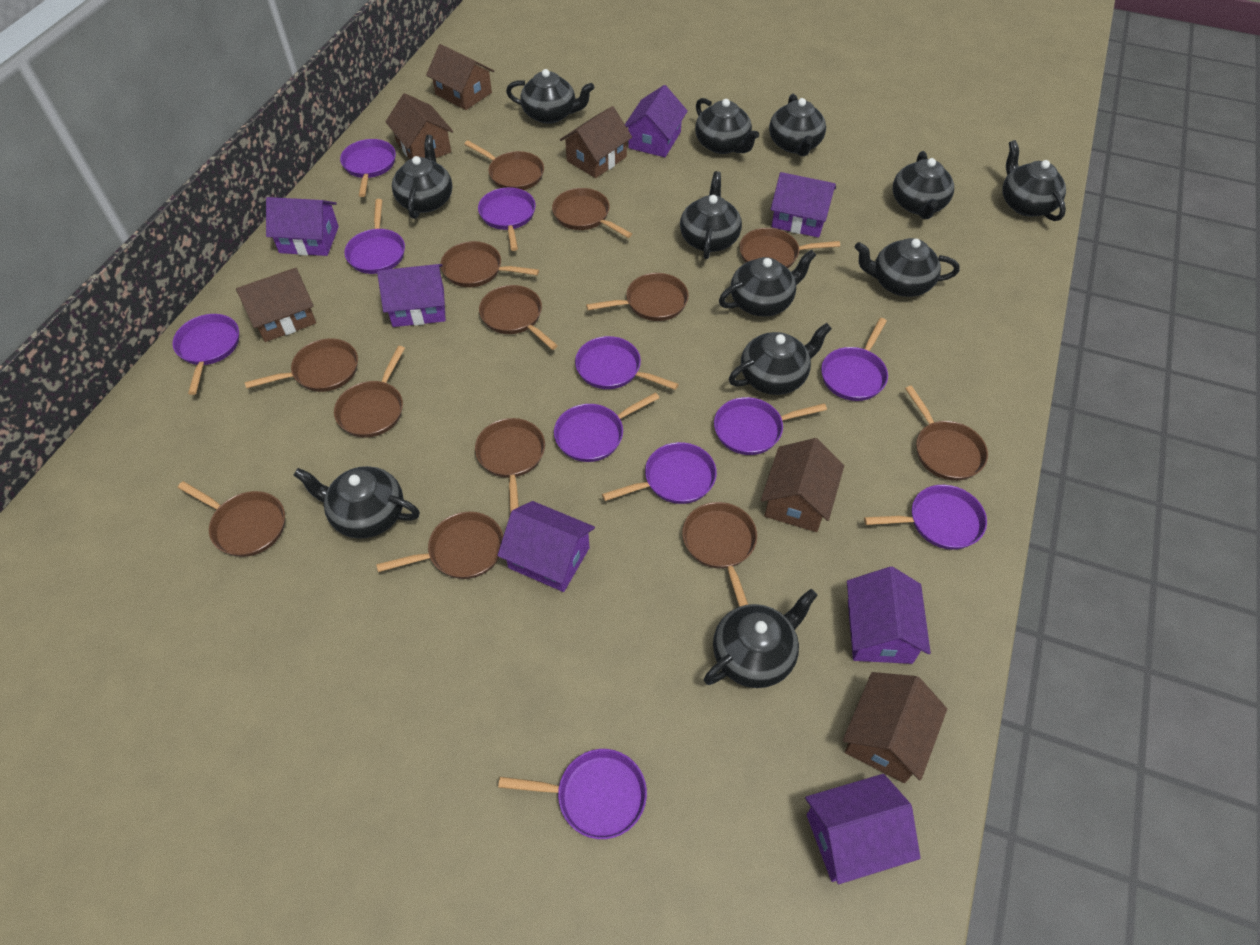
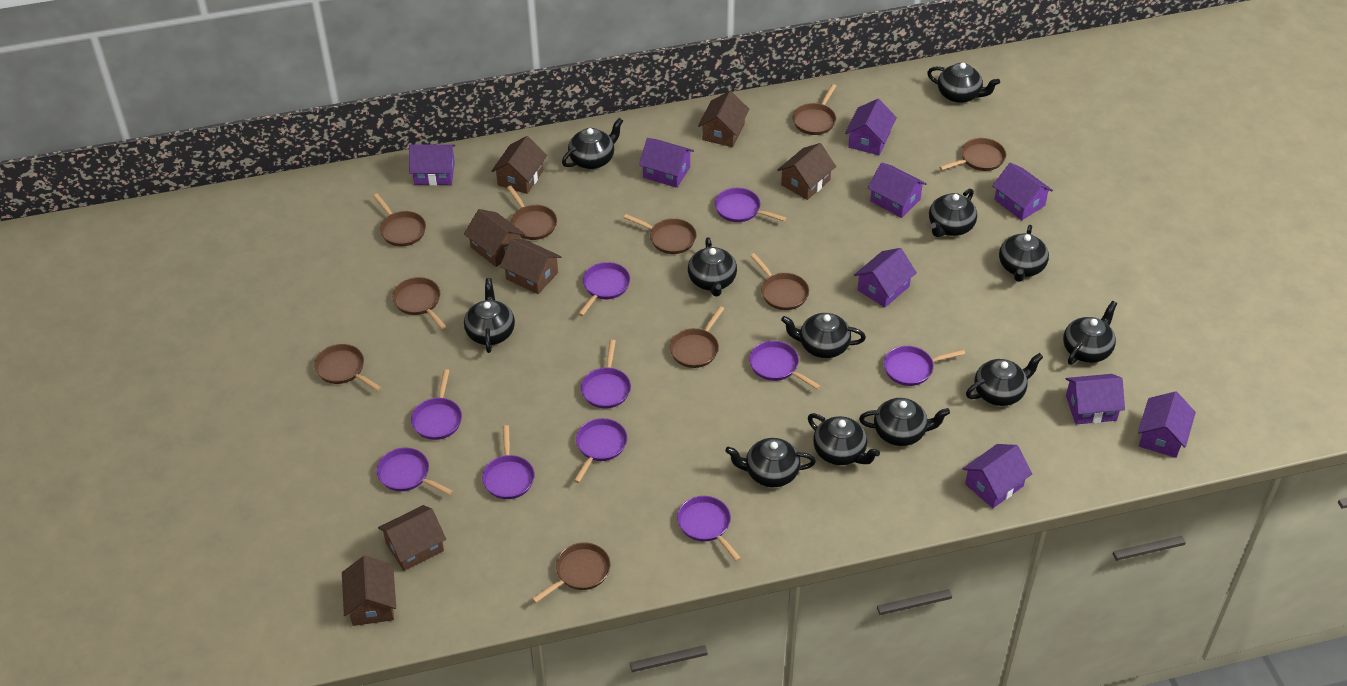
brown house: [236,268,316,342] [385,93,453,159] [426,44,494,110] [560,106,632,178] [761,438,844,532] [843,672,947,783] = 6 -> [342,556,396,626] [378,505,446,571] [464,209,525,267] [491,136,547,194] [500,239,561,294] [698,91,750,147] [777,143,836,200] = 7
brown pan: [178,481,285,557] [245,339,358,392] [334,346,405,438] [376,512,503,579] [441,241,539,287] [464,141,544,190] [475,418,545,514] [479,285,558,350] [552,188,632,238] [586,273,689,321] [682,502,757,607] [739,228,840,268] [905,386,988,481] = 13 -> [314,344,382,391] [373,194,426,246] [392,277,446,329] [507,185,557,240] [532,542,611,603] [624,214,696,254] [669,306,724,368] [750,253,809,310] [793,84,836,135] [939,138,1006,171] = 10
purple house: [266,197,339,256] [377,264,446,327] [497,501,595,592] [625,85,688,157] [771,172,836,238] [805,774,920,884] [847,566,931,664] = 7 -> [409,144,455,185] [639,138,694,188] [845,99,897,155] [854,248,917,308] [868,163,927,218] [962,444,1032,508] [992,163,1053,220] [1066,374,1125,424] [1138,391,1196,458] = 9
purple pan: [172,314,239,395] [340,139,396,197] [345,199,405,274] [478,187,536,251] [498,749,647,839] [554,392,659,462] [575,336,679,390] [602,442,717,504] [714,397,827,455] [821,318,888,401] [864,485,987,550] = 11 -> [377,447,453,495] [411,369,462,440] [482,425,535,499] [574,418,627,483] [578,262,630,316] [581,340,631,408] [677,496,741,562] [715,188,787,222] [749,341,821,390] [884,346,965,386] = 10

